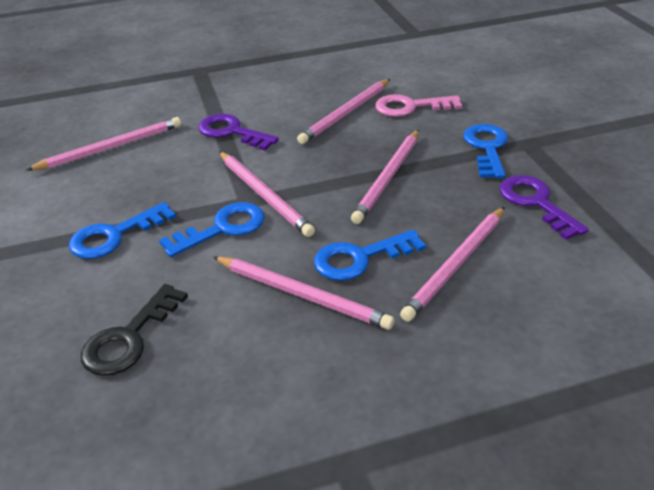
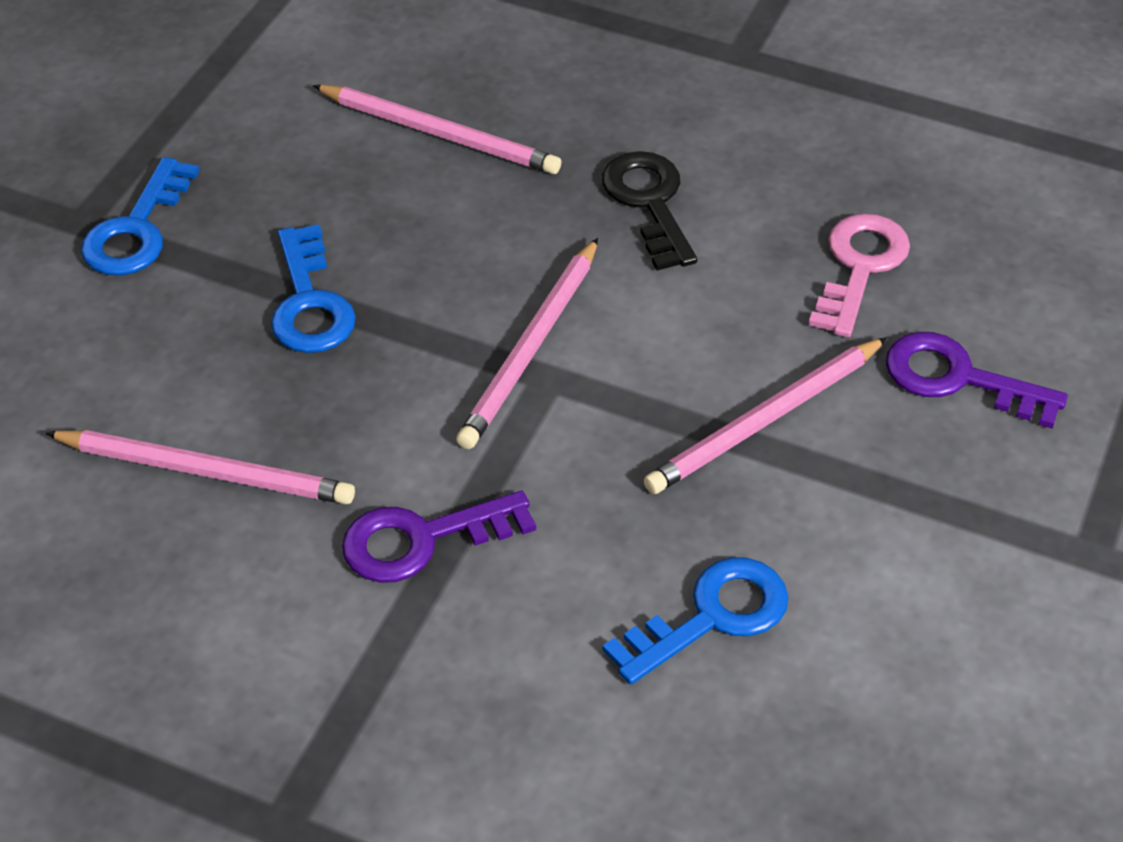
blue key: [69,202,176,259] [159,202,265,257] [314,229,426,281] [463,124,508,178] = 4 -> [81,157,200,276] [271,225,356,353] [603,557,788,685] = 3
pink pencil: [26,117,181,171] [213,256,395,330] [219,151,315,237] [297,79,390,144] [351,130,419,224] [400,207,505,322] = 6 -> [45,430,355,504] [313,85,561,174] [456,238,598,449] [644,337,887,494] = 4

